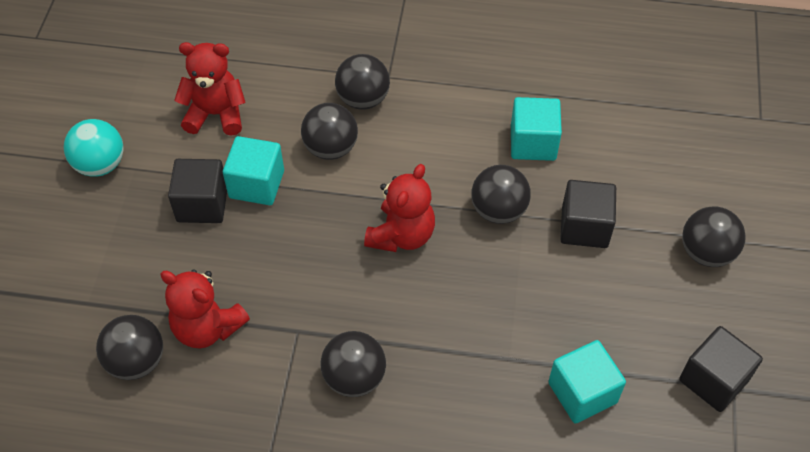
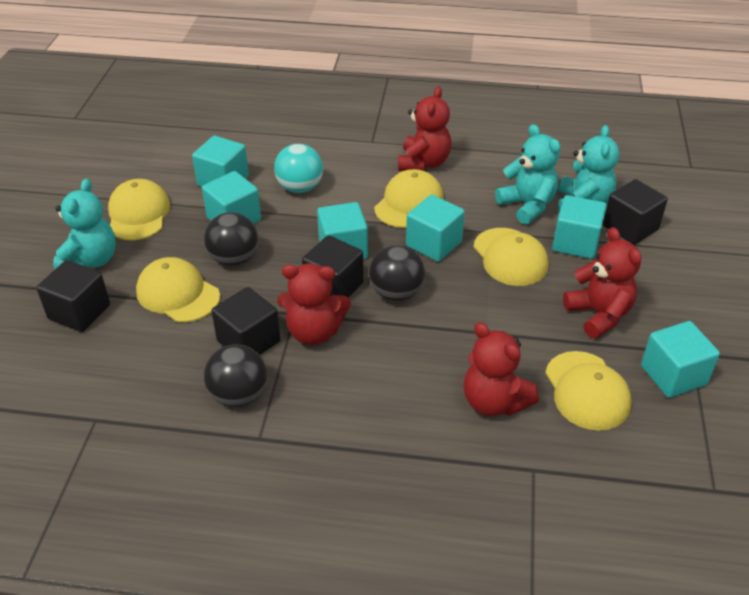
black ball: [96,315,163,380] [301,103,358,160] [321,331,386,397] [335,54,390,110] [471,165,531,224] [682,207,746,267] = 6 -> [204,212,258,266] [204,344,267,407] [369,245,425,301] = 3
black cube: [168,159,227,223] [560,180,616,248] [679,326,763,412] = 3 -> [36,260,110,332] [211,287,280,355] [302,235,364,297] [603,179,668,245] = 4
red teddy bear: [160,270,250,349] [174,42,246,136] [364,164,435,252] = 3 -> [277,263,351,345] [398,87,451,171] [463,322,539,416] [563,227,641,339] = 4
turquoise cube: [223,136,284,205] [511,97,562,161] [548,340,626,424] = 3 -> [192,136,249,187] [202,171,261,224] [317,202,368,259] [406,195,465,262] [552,195,607,259] [641,321,720,398] = 6
turquoise teddy bear: none = 0 -> [53,179,116,270] [495,124,560,225] [558,125,620,213] = 3
yellow cap: none = 0 -> [108,179,170,240] [136,257,220,322] [374,169,444,228] [474,228,549,286] [545,351,632,431] = 5

